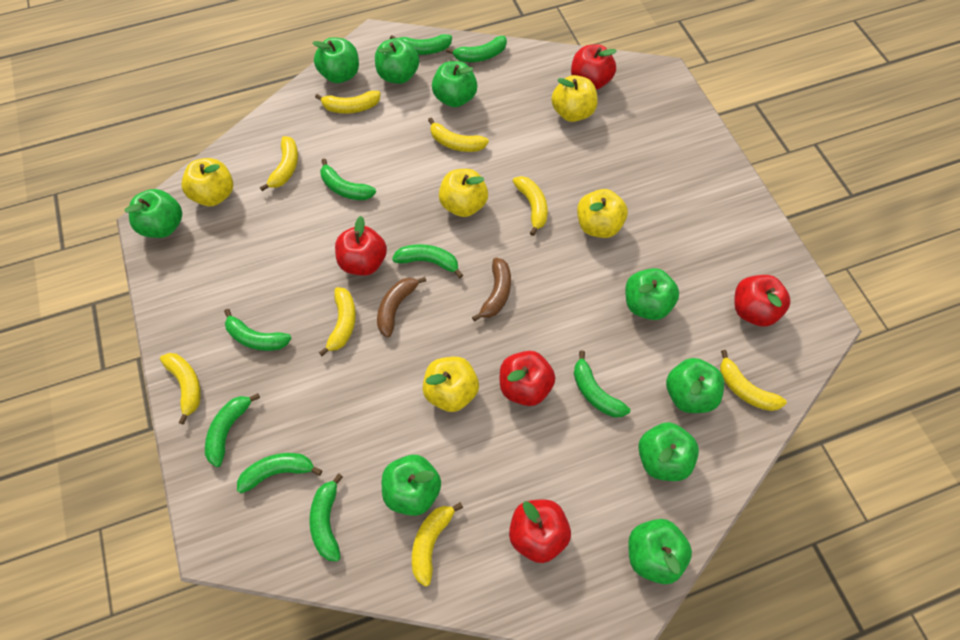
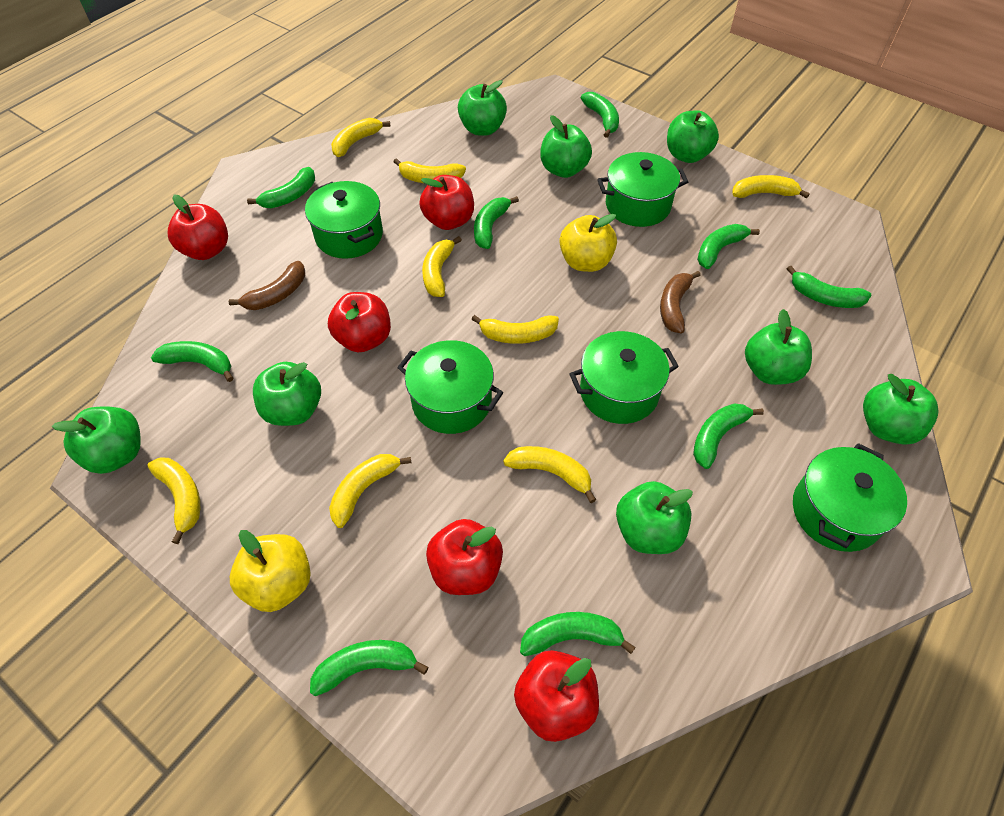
green apple: [124,189,182,238] [312,37,359,83] [375,38,419,84] [382,455,441,516] [432,61,477,107] [625,268,679,320] [628,519,692,584] [638,422,699,481] [666,358,724,413] = 9 -> [52,407,141,474] [253,362,321,426] [458,80,507,136] [540,115,592,178] [616,481,693,554] [667,110,719,163] [745,309,812,385] [863,374,939,444] = 8
green pot: none = 0 -> [305,181,383,259] [397,340,503,434] [569,331,679,424] [597,152,688,227] [793,443,907,552] = 5
yellow apple: [181,158,233,206] [422,357,479,412] [439,169,488,217] [551,75,598,122] [577,189,628,238] = 5 -> [230,530,311,612] [559,214,617,272] = 2

